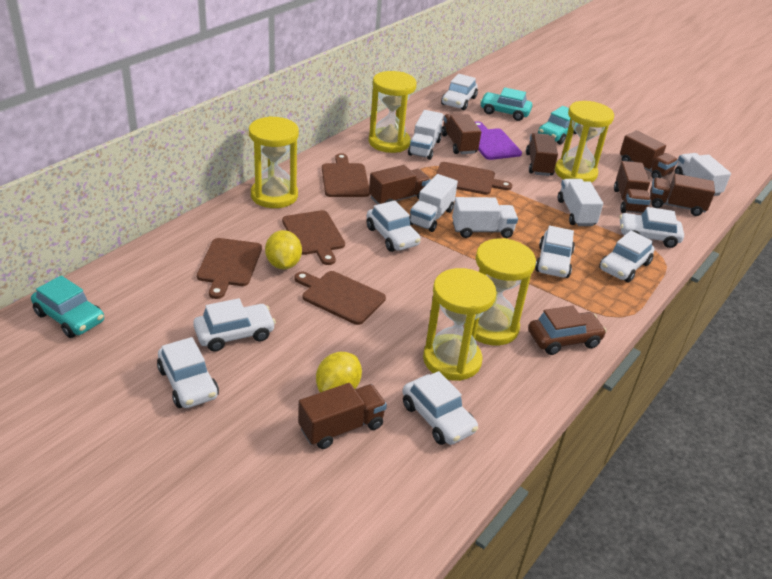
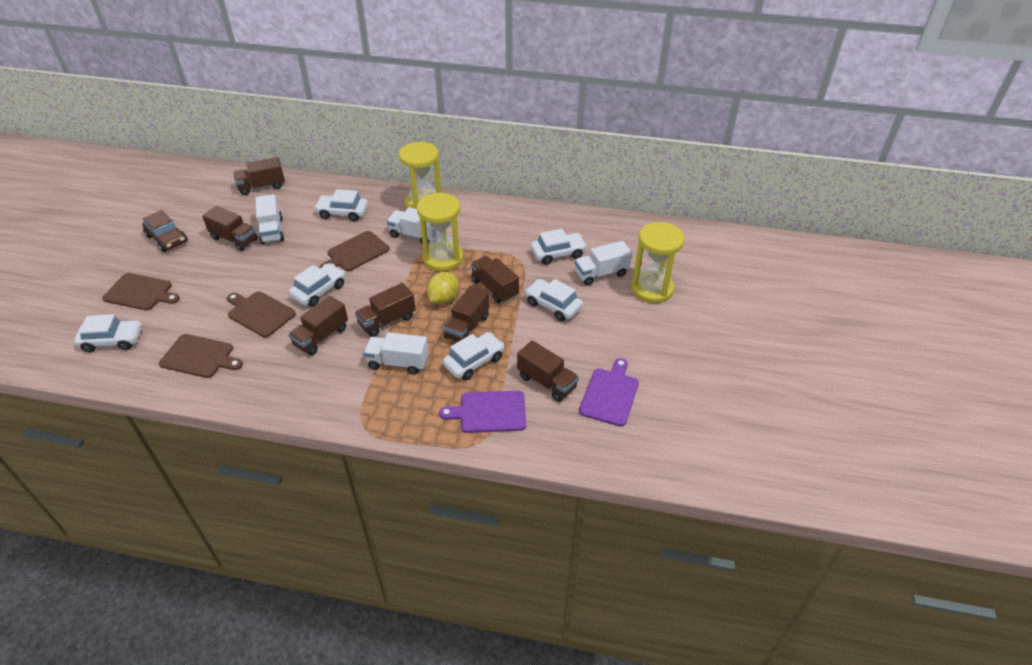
brown cutting board: [197,238,262,299] [282,210,345,265] [294,271,386,325] [322,153,370,197] [436,162,512,195] = 5 -> [102,273,180,310] [159,334,243,378] [227,291,296,337] [320,231,389,271] = 4
purple cutting board: [475,121,522,160] = 1 -> [439,391,526,433] [579,358,639,426] = 2
turquoise car: [31,275,104,338] [480,87,532,121] [538,106,577,144] = 3 -> none = 0
white car: [157,337,219,408] [193,298,276,352] [366,200,421,252] [403,371,478,445] [441,74,478,110] [535,226,575,278] [599,231,655,283] [619,207,684,248] = 8 -> [74,314,142,352] [289,263,345,307] [314,189,368,221] [443,332,504,380] [525,279,583,321] [531,229,587,265] = 6
white truck: [408,110,443,160] [409,174,458,232] [452,197,518,238] [558,179,603,226] [675,153,731,196] = 5 -> [256,194,284,244] [364,332,429,374] [387,207,438,244] [575,241,632,286] = 4
yellow hourglass: [249,116,299,208] [369,71,417,153] [423,268,497,381] [464,238,536,345] [555,101,614,183] = 5 -> [399,142,442,209] [417,193,464,271] [631,222,685,303] = 3
yellow lemon: [265,230,302,269] [316,352,362,392] = 2 -> [427,272,459,304] = 1

